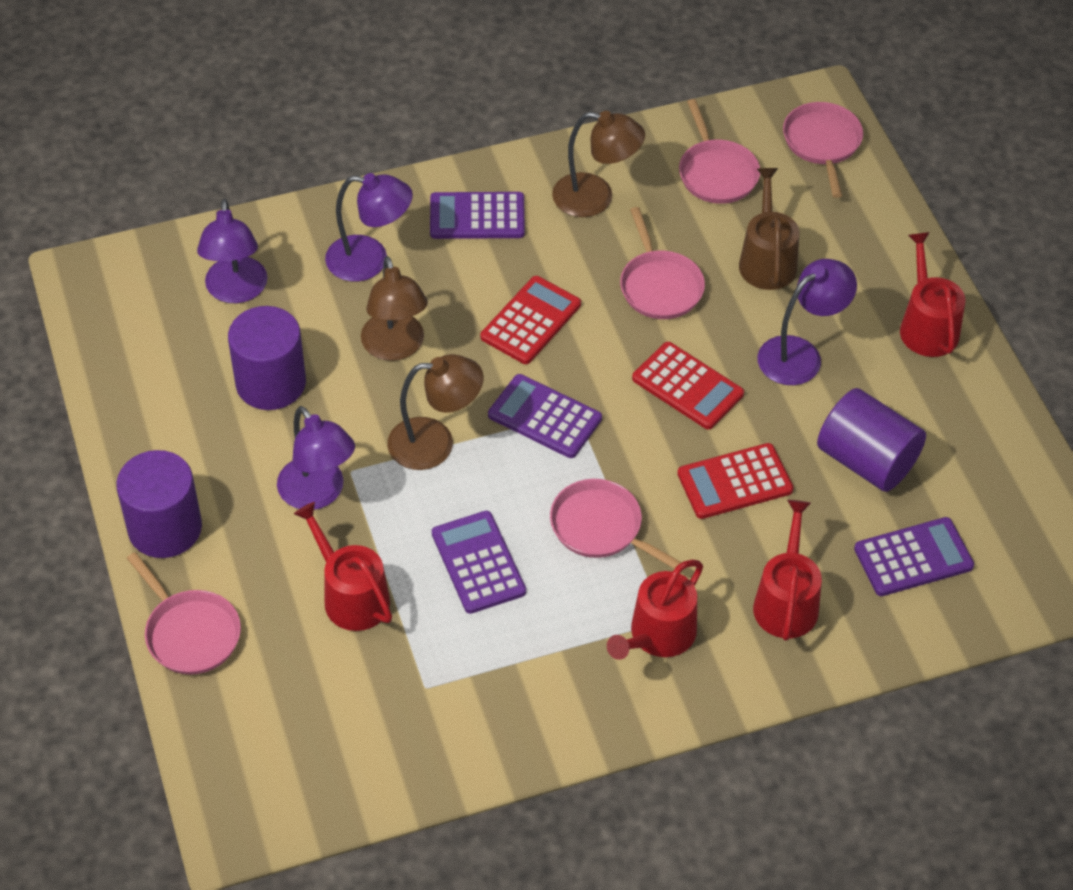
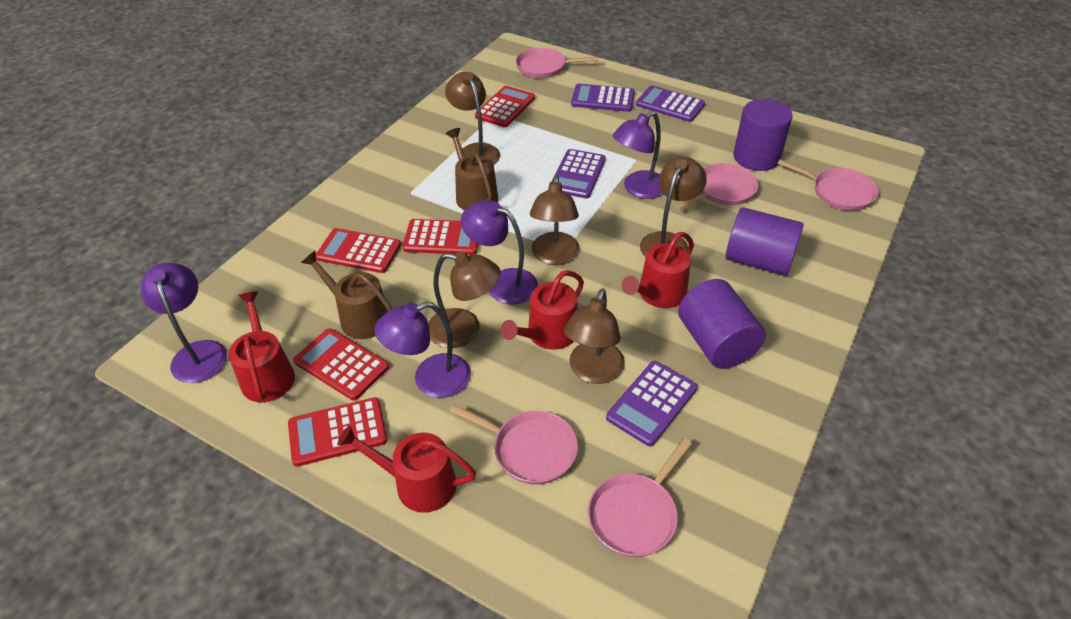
brown lamp: [361,256,428,361] [387,354,483,470] [552,111,645,217] = 3 -> [428,252,500,348] [445,72,500,164] [530,175,580,265] [564,289,625,384] [640,157,707,257] = 5
brown watering can: [739,168,799,290] = 1 -> [301,251,392,339] [446,128,498,210] = 2
red calculator: [481,276,581,364] [632,342,744,430] [677,443,794,519] = 3 -> [288,397,387,467] [293,329,389,400] [316,228,401,273] [403,219,478,255] [475,86,535,127] = 5

